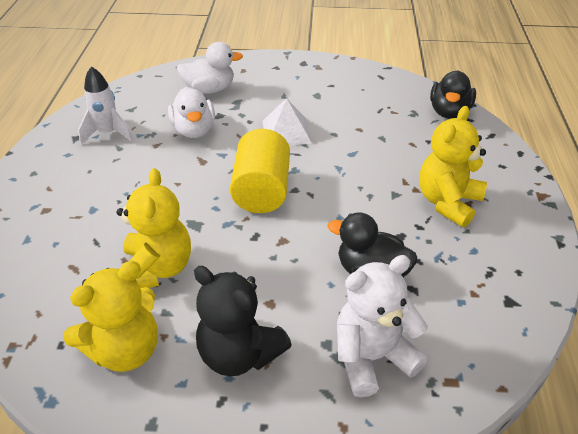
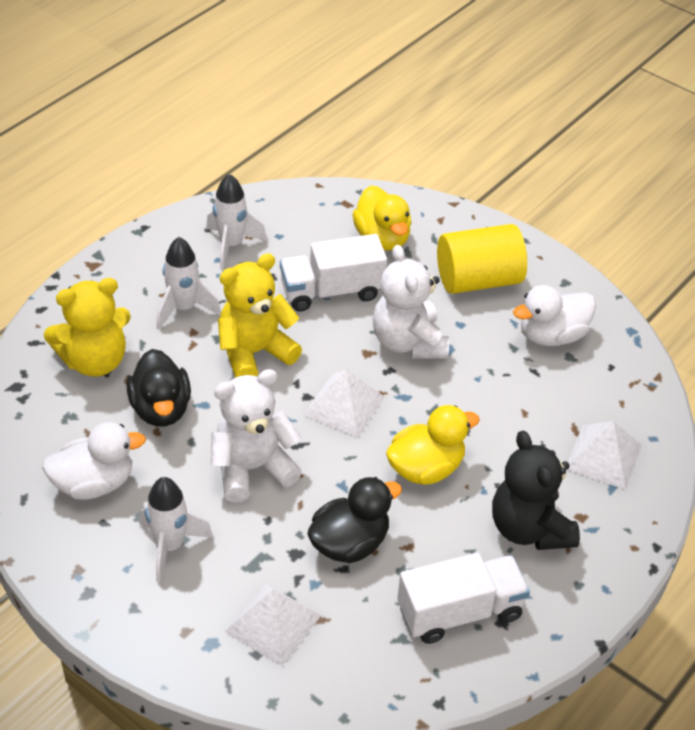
white pyramid: [263,98,312,145] = 1 -> [225,583,321,666] [304,370,385,438] [567,421,642,490] = 3
white rocket: [78,66,134,144] = 1 -> [139,477,213,583] [156,237,221,330] [206,174,267,270] = 3
white teddy bear: [337,255,428,398] = 1 -> [211,369,302,503] [373,245,449,359] = 2
white truck: none = 0 -> [280,234,387,311] [397,553,530,644] = 2
yellow duck: none = 0 -> [352,186,411,251] [386,405,480,485] = 2
yellow teddy bear: [63,261,158,372] [117,168,191,288] [419,106,487,227] = 3 -> [44,278,131,377] [218,253,302,378] = 2

